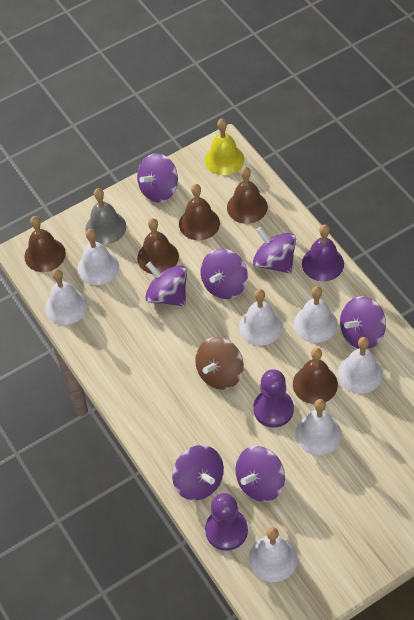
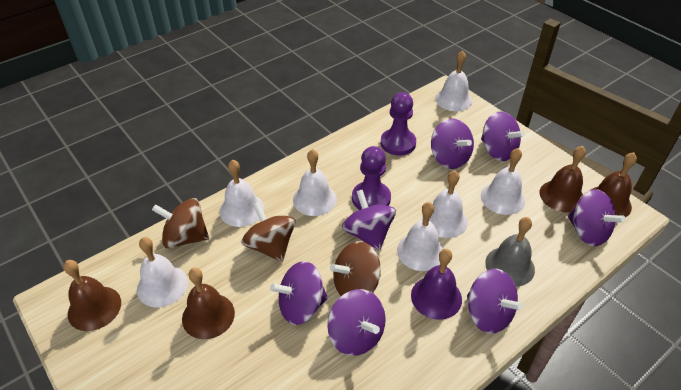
brown bell: [24,216,66,272] [137,218,179,274] [179,184,220,240] [227,167,268,224] [293,348,338,404] = 5 -> [63,260,121,331] [182,268,235,339] [540,146,586,212] [589,152,637,217] = 4
brown spinning top: [195,337,244,390] = 1 -> [152,198,209,249] [242,202,296,262] [330,241,381,296] = 3
yellow bell: [205,119,244,175] = 1 -> none = 0

